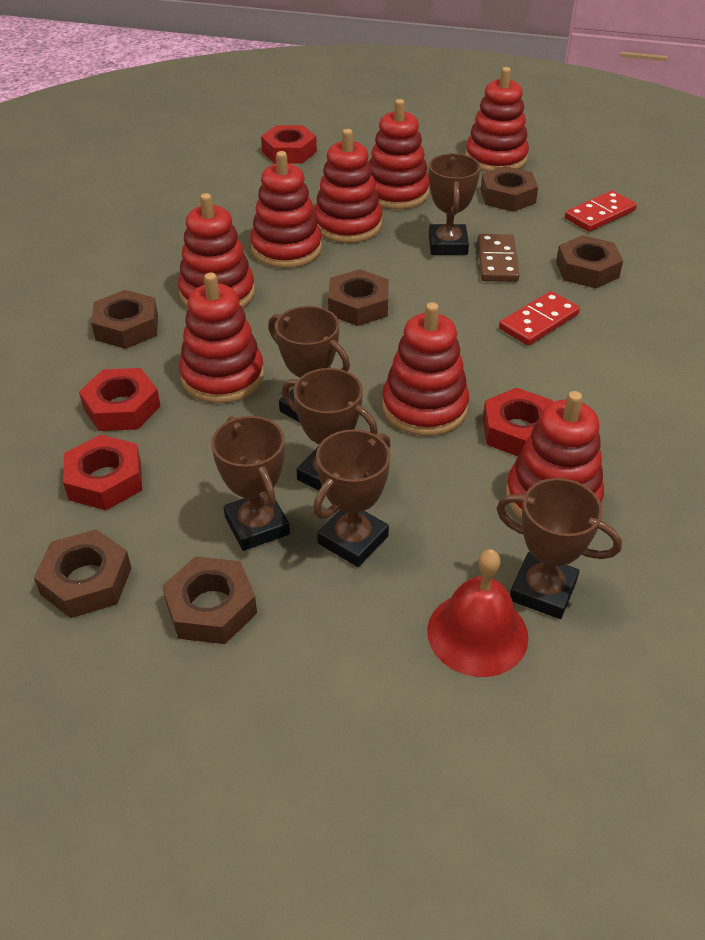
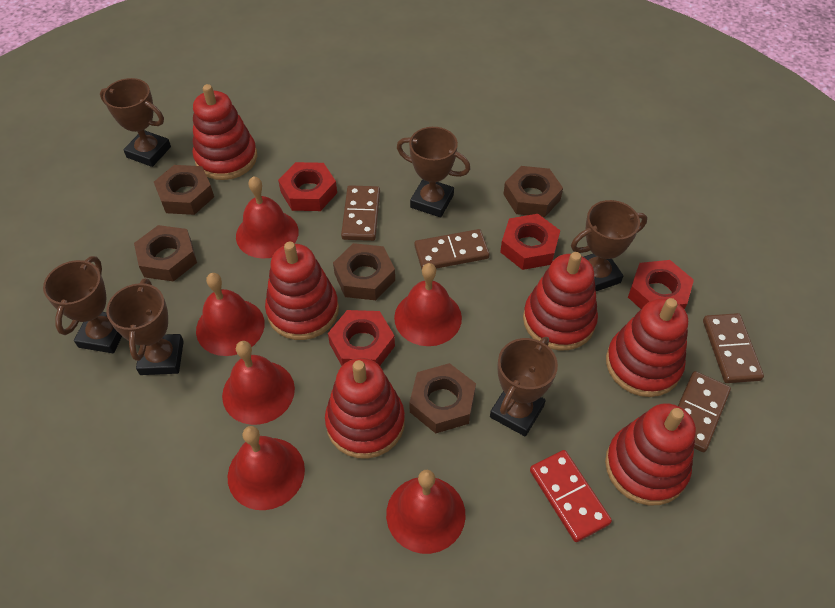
brown domino: [477,234,520,282] = 1 -> [341,185,380,241] [414,229,490,269] [678,371,731,452] [703,313,764,383] = 4
brown nut: [34,529,131,618] [91,290,158,349] [162,556,257,644] [328,269,389,326] [481,166,538,212] [556,235,623,288] = 6 -> [134,225,197,282] [154,165,214,215] [333,243,395,300] [410,363,476,433] [503,166,563,217] = 5
red bell: [427,549,528,677] = 1 -> [196,273,265,356] [222,341,295,425] [228,426,305,510] [236,176,299,259] [386,470,466,554] [394,263,462,346] = 6
red domino: [499,291,580,346] [565,190,637,232] = 2 -> [530,450,612,542] = 1
red stacking toy: [178,193,255,309] [179,273,264,403] [250,151,322,268] [314,129,382,243] [369,99,429,210] [382,302,469,436] [465,67,529,172] [506,391,604,520] = 8 -> [193,84,257,180] [265,242,339,340] [325,358,405,459] [523,252,598,351] [605,403,696,505] [606,298,688,397] = 6

